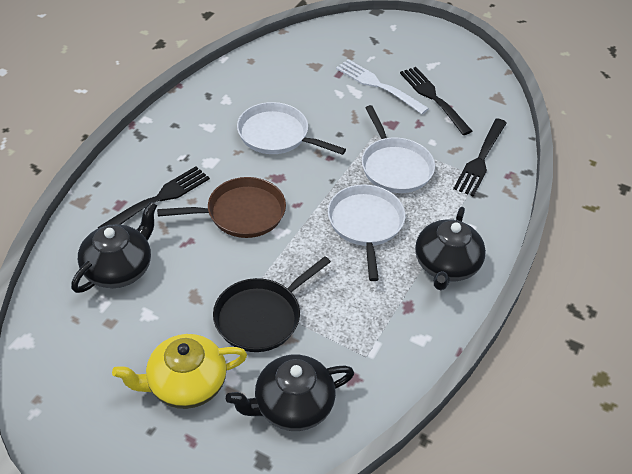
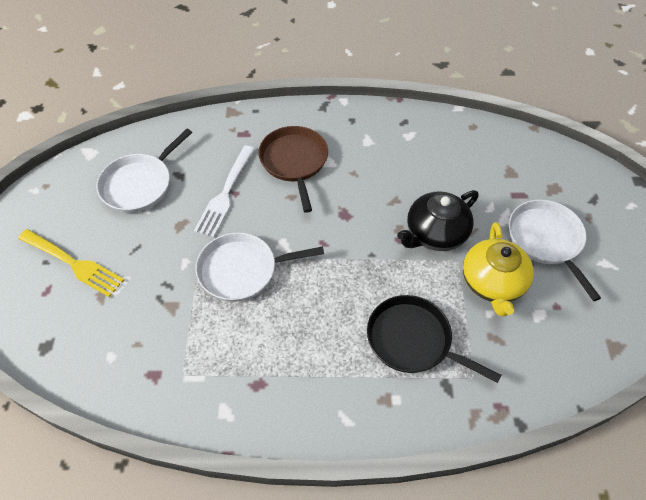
black fork: [98,166,210,228] [400,67,472,135] [453,118,507,197] = 3 -> none = 0
black teapot: [71,202,157,293] [226,355,354,431] [415,207,486,290] = 3 -> [397,190,479,251] = 1
yellow fork: none = 0 -> [18,229,124,297] = 1

